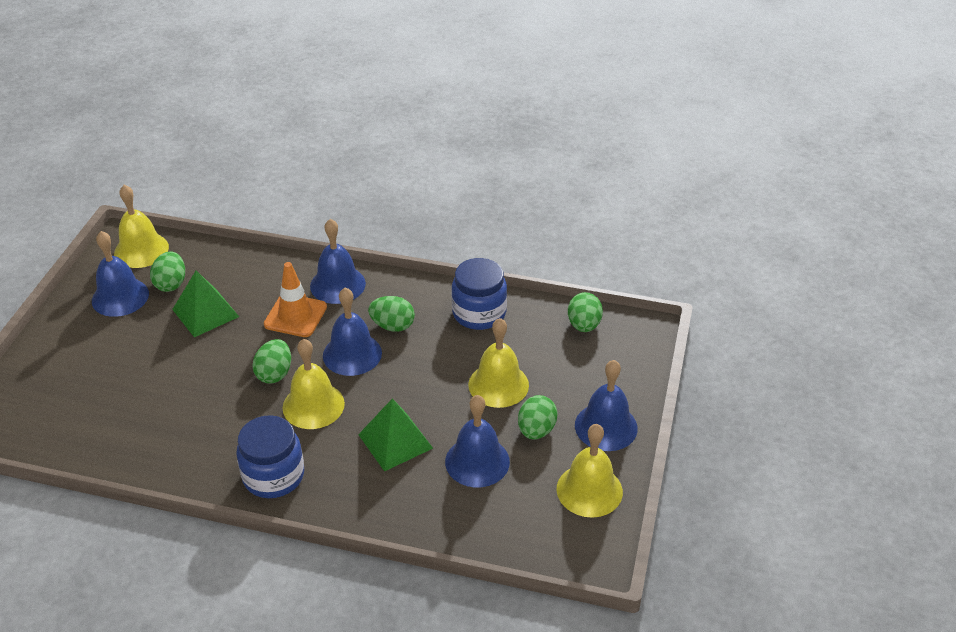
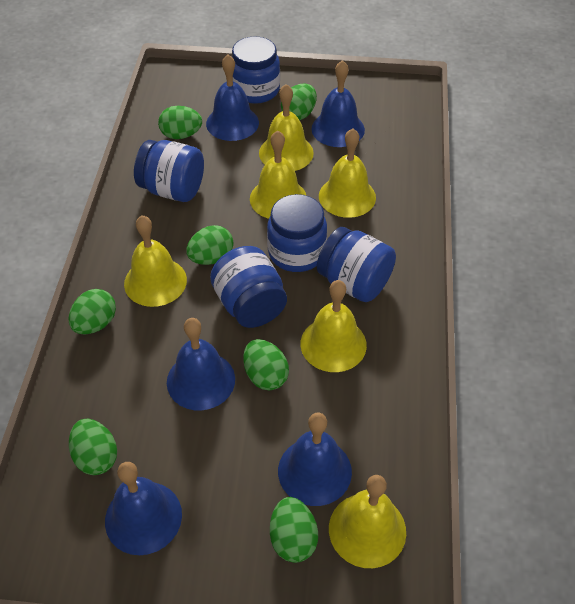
blue jar: [236,415,304,498] [451,258,507,330] = 2 -> [134,140,204,202] [210,246,287,328] [232,37,280,104] [267,194,327,272] [317,227,396,302] = 5
green egg: [150,251,185,292] [252,339,291,384] [368,296,415,332] [518,395,558,440] [568,292,603,332] = 5 -> [69,289,116,334] [69,419,117,475] [158,106,202,139] [186,225,234,265] [243,339,289,390] [270,497,318,563] [281,84,317,120] = 7
green pyramid: [172,271,239,337] [358,399,433,471] = 2 -> none = 0
orange traffic cone: [264,262,327,337] = 1 -> none = 0
yellow bell: [114,185,169,268] [282,339,345,429] [468,318,529,408] [556,424,623,518] = 4 -> [124,215,187,307] [250,130,307,219] [259,84,314,171] [300,280,367,372] [319,128,376,218] [329,475,406,568] = 6

